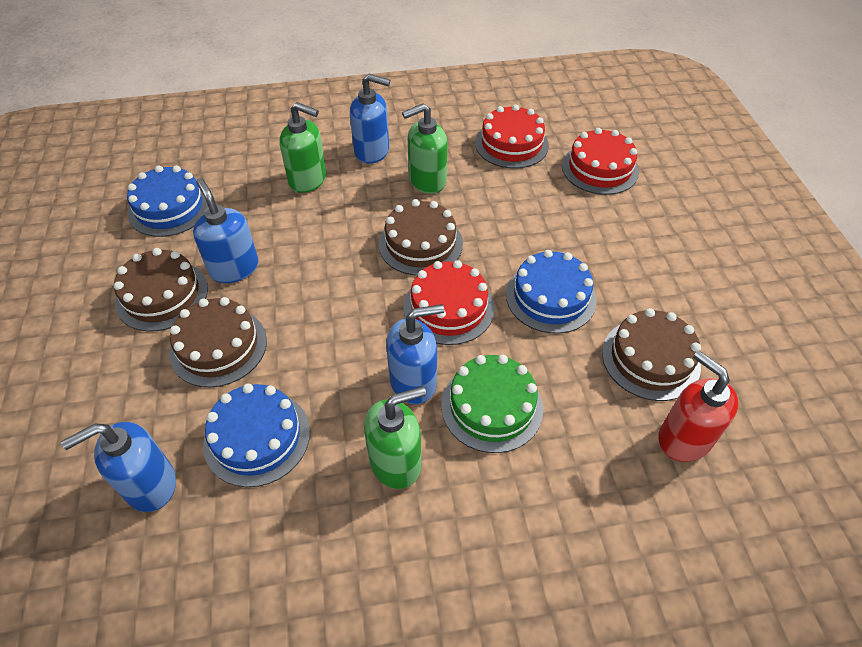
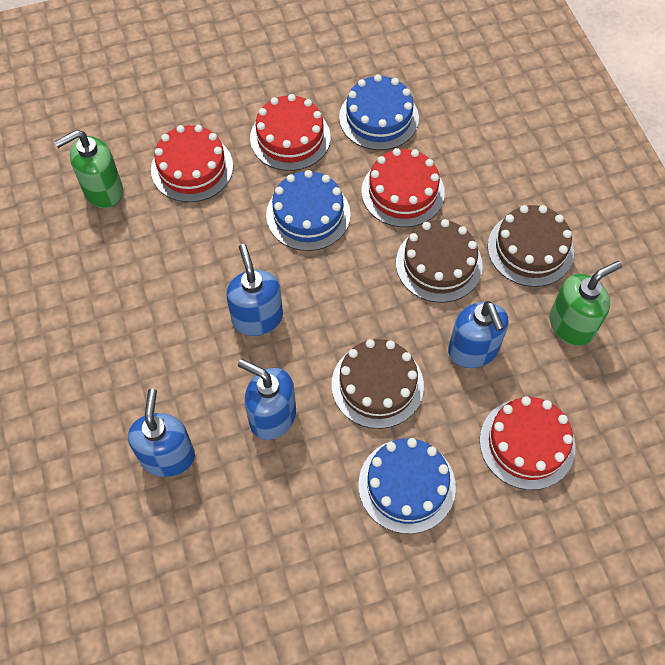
brown cake: [114,248,208,332] [169,297,267,388] [379,199,463,275] [602,308,701,401] = 4 -> [331,339,424,429] [396,219,483,303] [488,205,574,287] = 3
green cake: [441,355,543,453] = 1 -> none = 0
green soap dispenser: [279,102,326,193] [364,386,426,489] [402,103,448,194] = 3 -> [54,130,123,208] [550,261,622,346] = 2
red cake: [404,260,495,345] [475,105,549,169] [562,128,639,195] = 3 -> [151,125,233,202] [250,94,331,171] [362,148,445,227] [480,396,576,490] = 4
red soap dispenser: [658,351,739,462] = 1 -> none = 0

